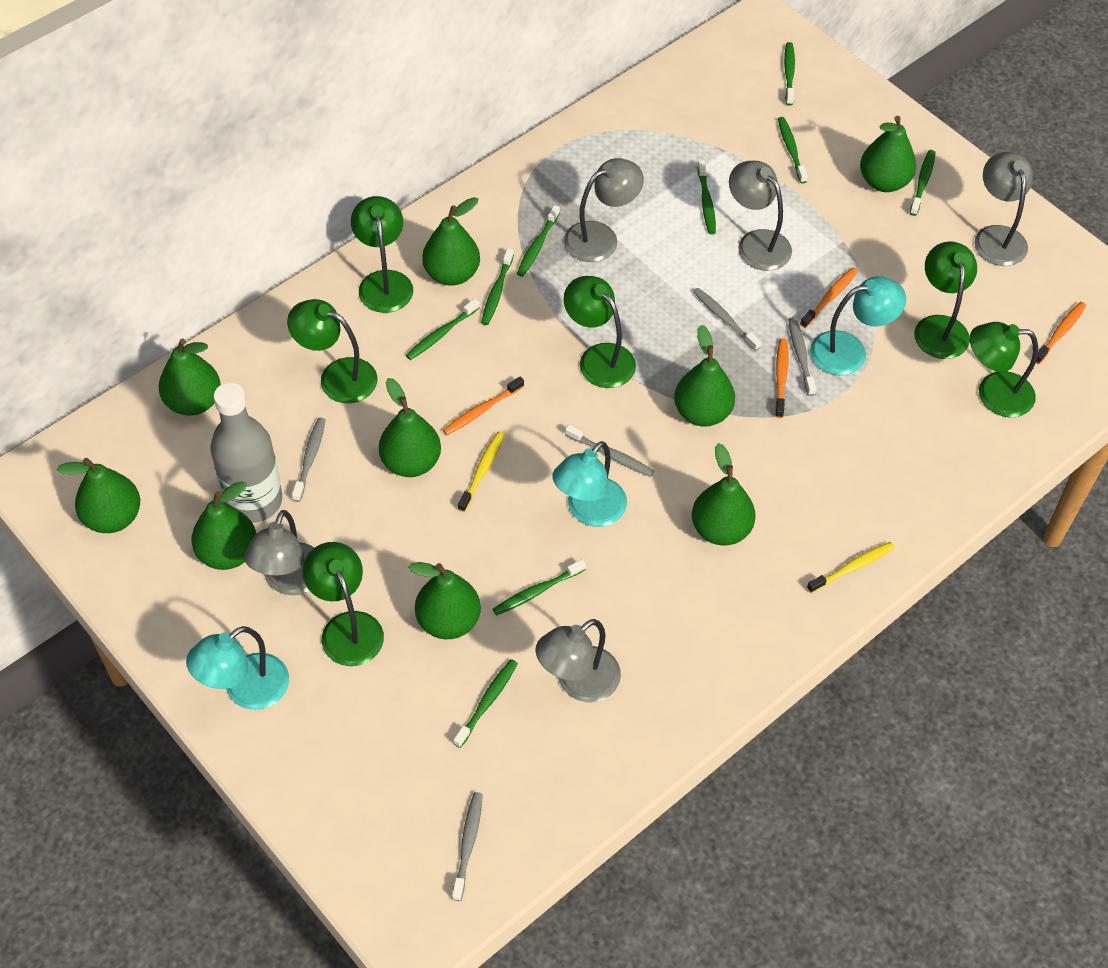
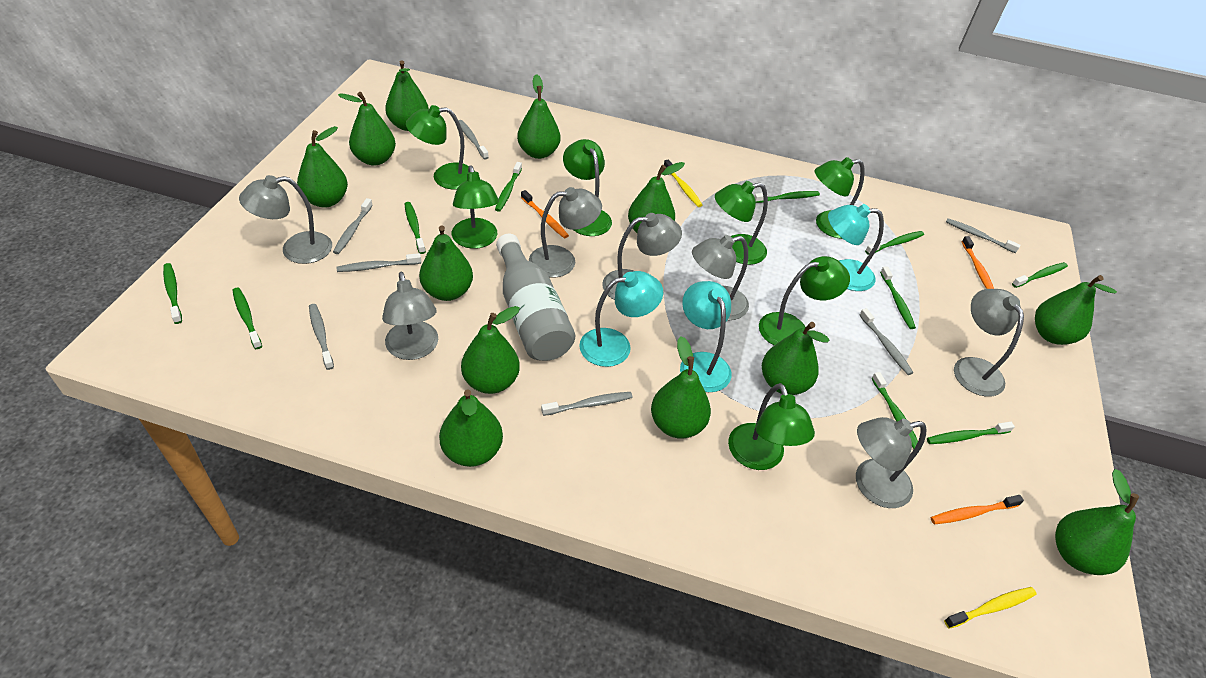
green lamp: [287,299,378,403] [303,542,384,666] [351,196,413,313] [564,276,636,388] [914,241,977,359] [970,322,1038,417] = 6 -> [406,105,475,190] [452,165,499,249] [563,139,612,236] [715,181,768,265] [728,383,815,470] [759,256,850,345] [815,157,865,239] = 7
green pear: [57,458,140,533] [159,339,221,416] [191,481,256,570] [379,378,441,477] [408,562,481,639] [422,197,480,285] [674,325,735,427] [692,443,755,545] [860,116,916,192] = 9 -> [297,126,348,208] [338,92,396,166] [385,60,429,131] [419,225,473,301] [439,389,503,467] [461,306,520,394] [517,74,560,159] [628,162,685,233] [651,336,711,439] [762,322,829,395] [1035,275,1117,345] [1055,469,1139,575] = 12
green toothbrush: [406,298,480,360] [453,659,518,748] [481,248,514,325] [493,559,586,616] [517,205,560,277] [697,160,716,234] [778,117,808,184] [784,42,795,106] [910,150,936,216] = 9 -> [163,263,182,324] [232,288,262,349] [405,202,426,254] [495,162,522,212] [754,191,820,203] [865,231,924,255] [872,372,918,449] [880,266,916,329] [927,422,1015,444] [1012,262,1068,288] = 10
grey lamp: [244,510,314,595] [535,619,621,702] [564,158,644,262] [729,161,792,271] [974,152,1033,266] = 5 -> [239,175,332,264] [382,272,438,360] [529,187,602,278] [602,213,682,300] [692,235,749,320] [856,417,927,508] [954,289,1024,397] = 7
grey toothbrush: [292,418,326,502] [452,792,483,901] [565,425,655,477] [693,288,761,351] [788,317,816,396] = 5 -> [309,304,334,370] [333,198,373,254] [337,253,421,272] [458,120,489,160] [541,392,633,416] [859,308,913,375] [946,219,1021,253] = 7
orange toothbrush: [443,377,524,435] [775,338,788,418] [800,268,858,328] [1036,302,1086,364] = 4 -> [521,190,569,238] [931,495,1024,524] [962,236,994,289] = 3

